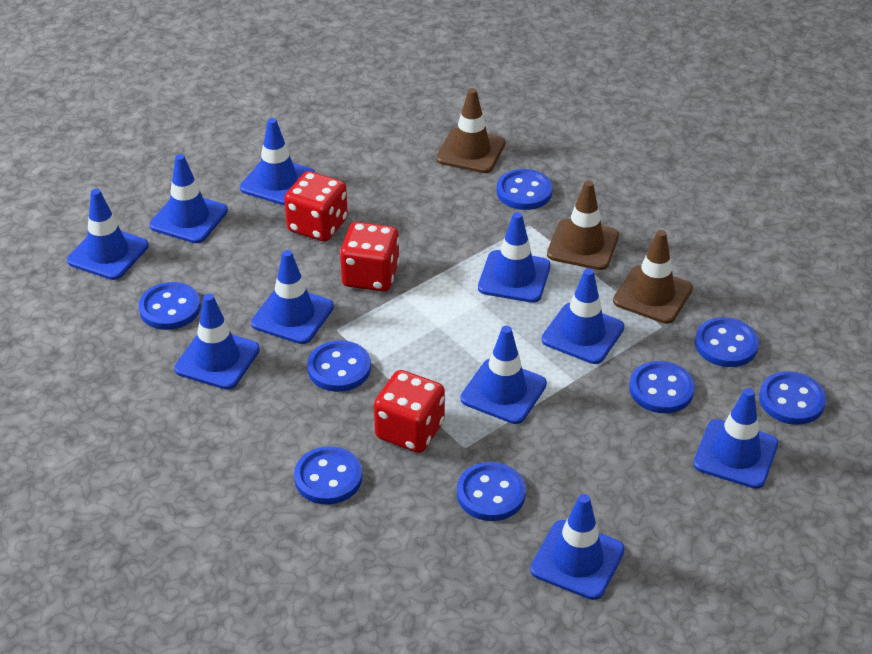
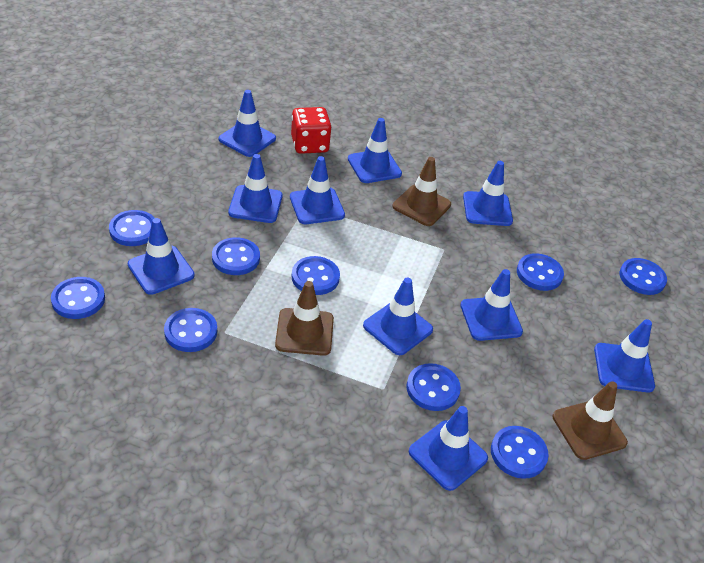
blue button: [139,282,201,330] [294,446,362,505] [307,340,371,392] [457,462,526,521] [497,169,553,210] [629,361,695,413] [695,317,759,367] [759,371,826,425] = 8 -> [51,277,105,319] [109,210,154,246] [164,308,217,352] [212,237,260,275] [291,256,340,295] [407,363,461,411] [491,426,549,479] [517,253,564,291] [619,258,667,295] = 9
red dice: [284,171,348,242] [340,222,400,292] [374,370,445,453] = 3 -> [291,107,332,154] = 1

